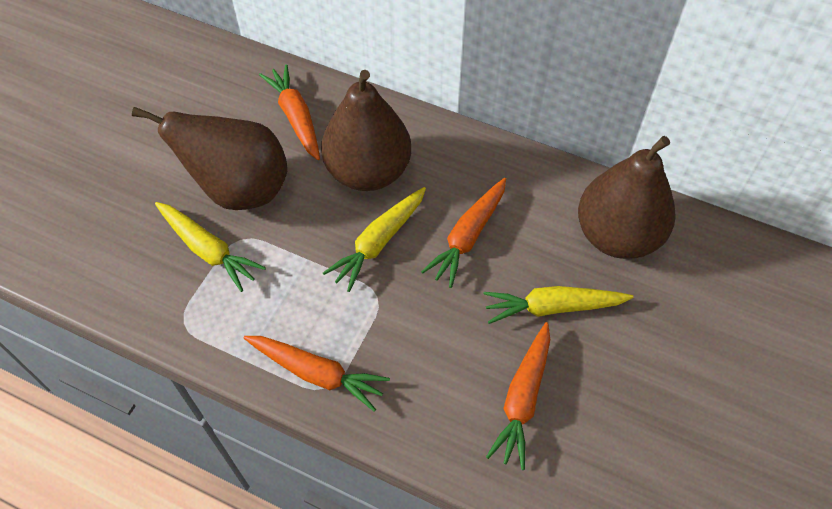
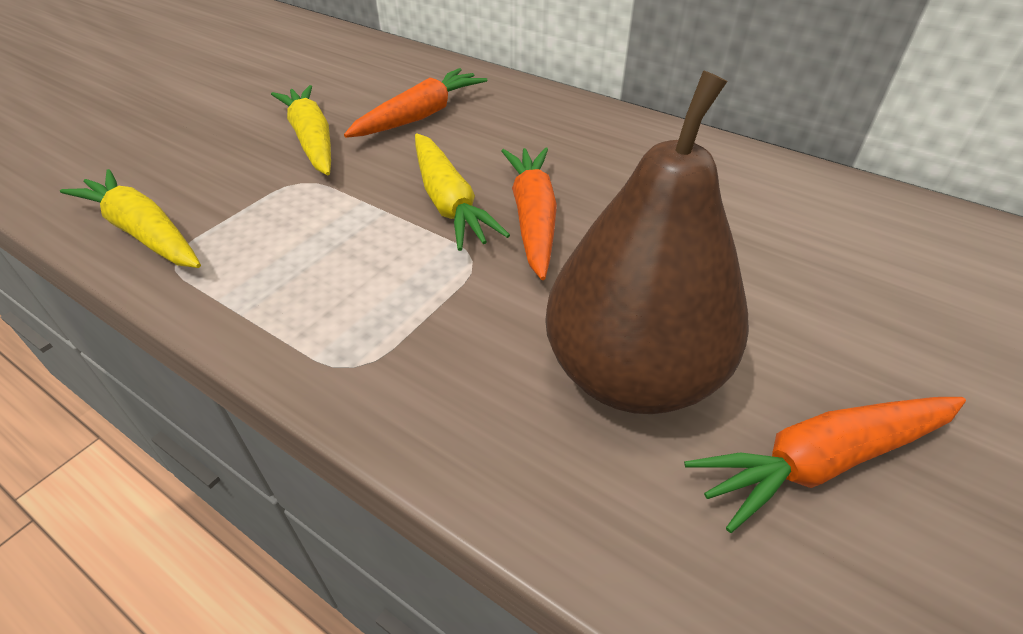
brown pear: [132,107,288,210] [321,70,411,191] [578,136,676,259] = 3 -> [545,70,749,414] = 1
orange carrot: [244,336,390,412] [259,64,320,160] [421,178,506,288] [486,322,550,470] = 4 -> [344,68,487,138] [501,147,557,280] [684,397,966,533] = 3

